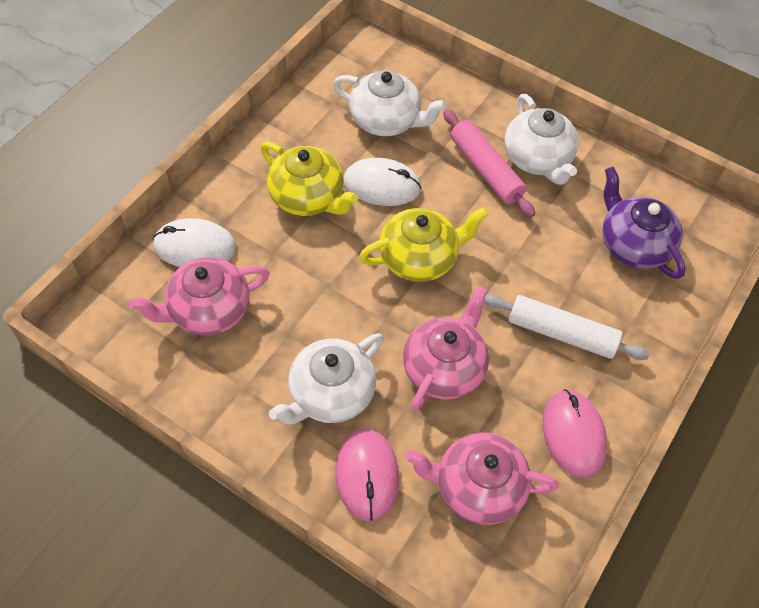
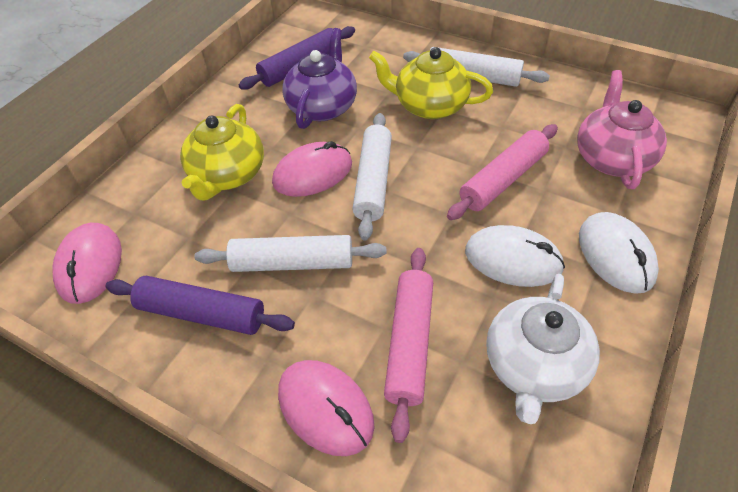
pink mouse: [336,428,399,522] [543,389,607,478] = 2 -> [52,223,122,304] [272,141,352,197] [278,360,375,456] = 3
pink rolling pin: [443,109,535,217] = 1 -> [384,248,433,443] [447,124,558,220] = 2
pink teapot: [129,257,270,336] [403,286,489,412] [405,432,559,525] = 3 -> [577,70,667,189] = 1
purple rolling pin: none = 0 -> [105,276,295,335] [239,26,355,90] = 2
white rolling pin: [484,294,650,360] = 1 -> [194,235,387,272] [352,113,392,241] [403,47,550,87] = 3
white teapot: [269,333,384,425] [333,70,447,136] [504,94,579,185] = 3 -> [486,274,600,424] = 1

